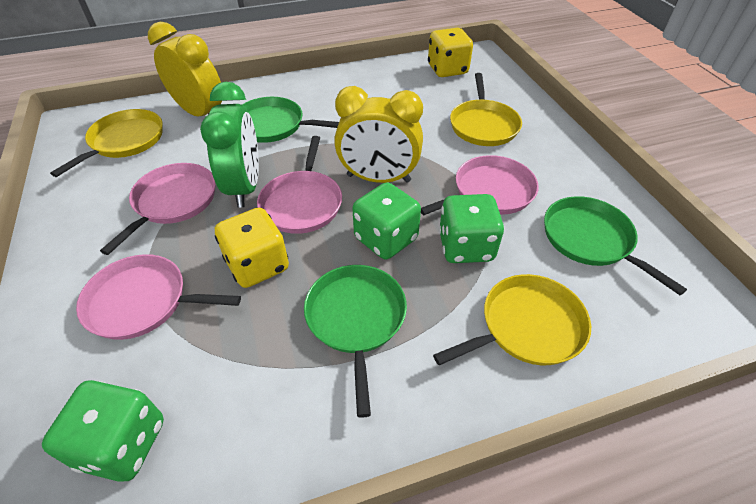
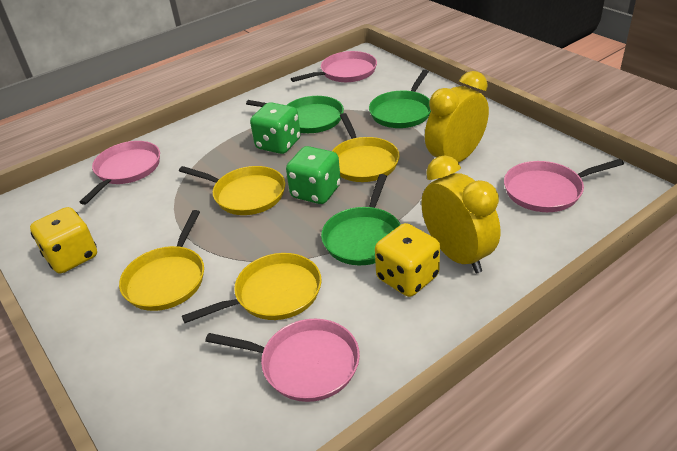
green clock: [200,82,259,208] = 1 -> none = 0
green dice: [42,380,164,482] [352,182,421,259] [439,194,504,263] = 3 -> [250,102,301,154] [286,146,341,204] = 2
yellow pan: [50,109,163,177] [433,274,591,365] [450,73,522,146] = 3 -> [119,210,204,311] [179,166,285,215] [182,253,322,323] [332,113,400,182] = 4

